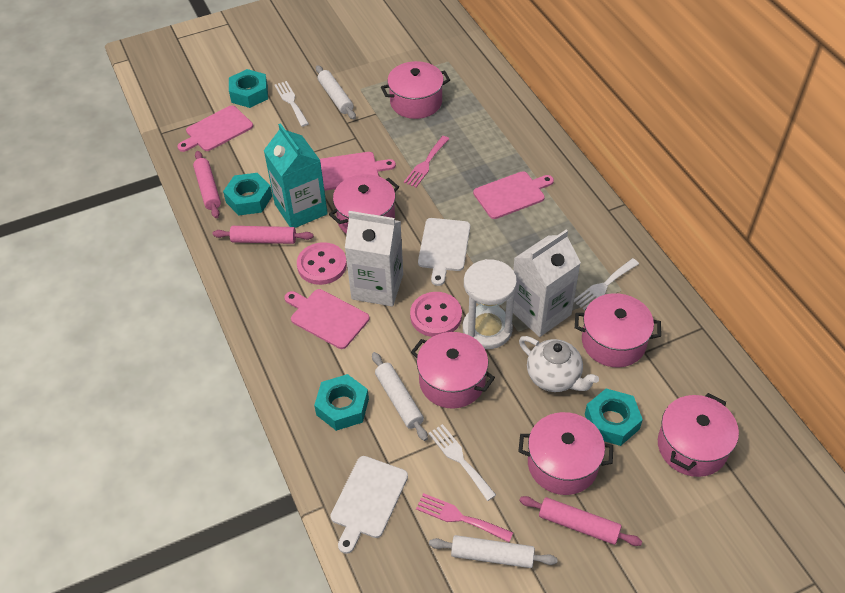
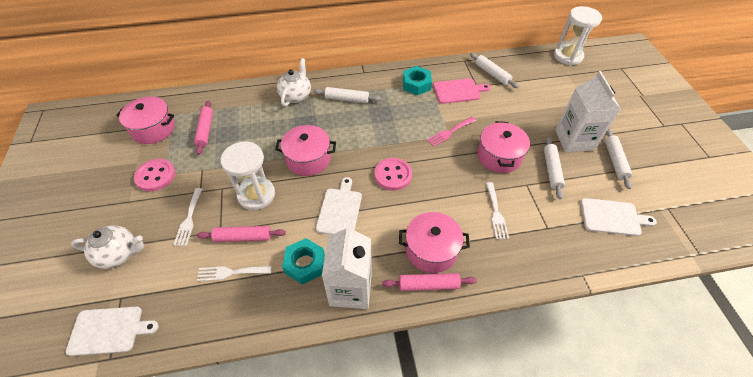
pink cutting board: [177,105,253,152] [284,289,369,349] [320,152,396,191] [473,171,554,219] = 4 -> [433,78,490,104] = 1
pink fork: [404,136,449,187] [416,493,513,542] = 2 -> [427,117,476,147] = 1
pink pot: [329,174,399,234] [381,61,450,119] [411,332,495,409] [518,412,613,495] [575,293,661,367] [658,393,739,477] = 6 -> [116,96,175,144] [275,125,336,176] [399,212,470,273] [477,121,530,173] = 4
turquoise carton: [264,123,328,228] = 1 -> none = 0
turquoise nut: [223,173,272,216] [229,69,268,108] [314,374,369,431] [585,389,643,446] = 4 -> [282,238,325,285] [403,66,432,95] = 2
white cutting board: [330,456,408,554] [418,218,470,286] = 2 -> [66,306,159,356] [316,177,362,235] [580,198,657,236] = 3
white hourglass: [463,259,517,349] = 1 -> [221,142,275,210] [554,6,602,65] = 2
white rolling pin: [316,65,356,119] [372,352,428,441] [429,535,558,568] = 3 -> [313,87,381,103] [470,53,519,88] [544,137,565,199] [605,129,632,189] = 4
white teapot: [519,336,599,392] = 1 -> [71,225,144,269] [277,58,311,106] = 2

